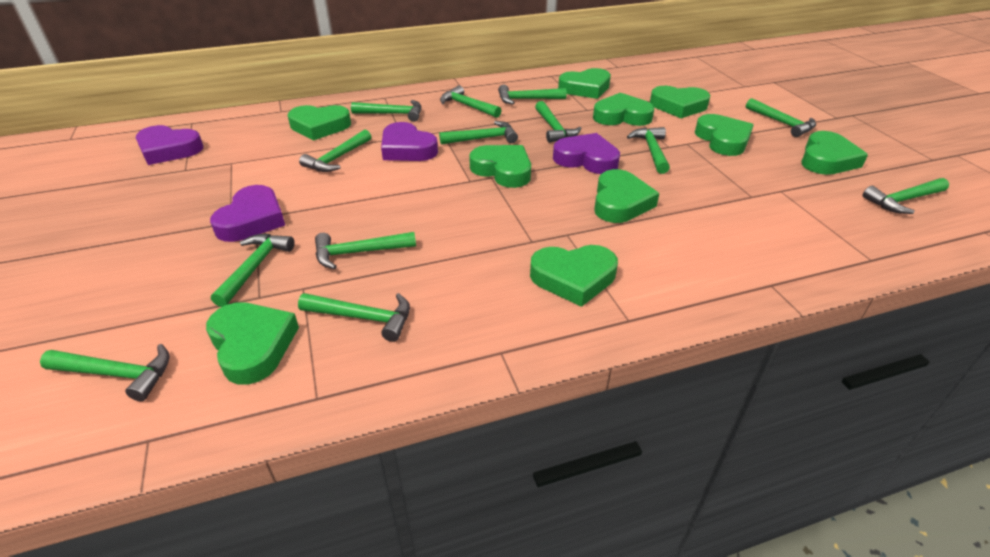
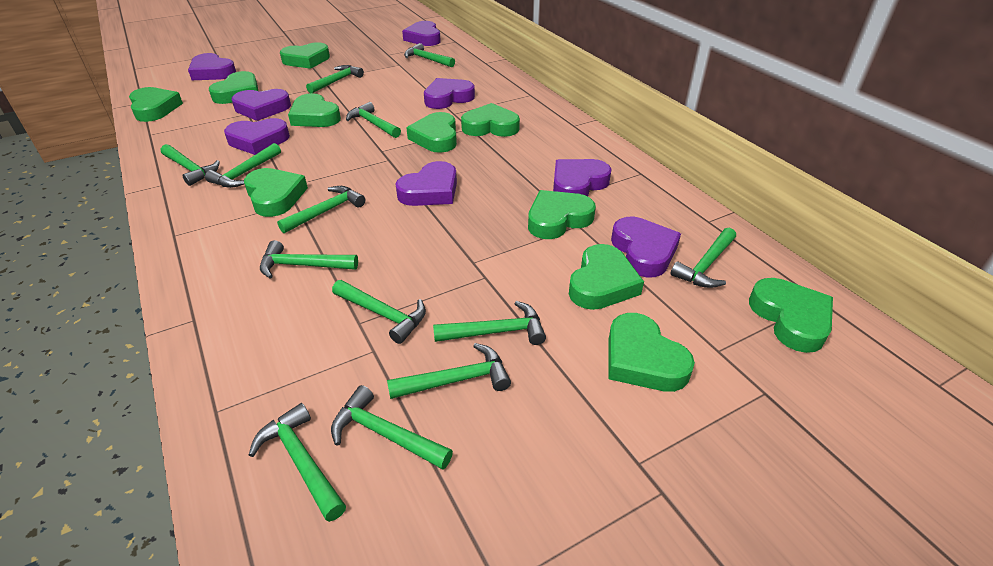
green heart: [206,302,299,385] [288,105,351,141] [469,145,531,188] [530,245,618,307] [558,68,611,99] [593,93,654,126] [594,169,659,223] [650,86,710,118] [695,114,754,156] [801,131,868,175] = 10 -> [129,87,183,122] [209,71,258,104] [244,168,308,217] [280,42,330,69] [288,93,341,127] [407,112,457,153] [461,103,520,137] [528,190,596,239] [569,244,644,310] [608,313,695,392] [749,278,833,353] = 11
purple heart: [136,125,203,165] [210,185,285,242] [381,122,438,161] [553,133,620,174] = 4 -> [188,53,236,80] [224,118,290,155] [232,89,291,121] [396,161,457,206] [402,21,441,46] [424,78,475,109] [553,159,611,196] [611,217,681,278] = 8

